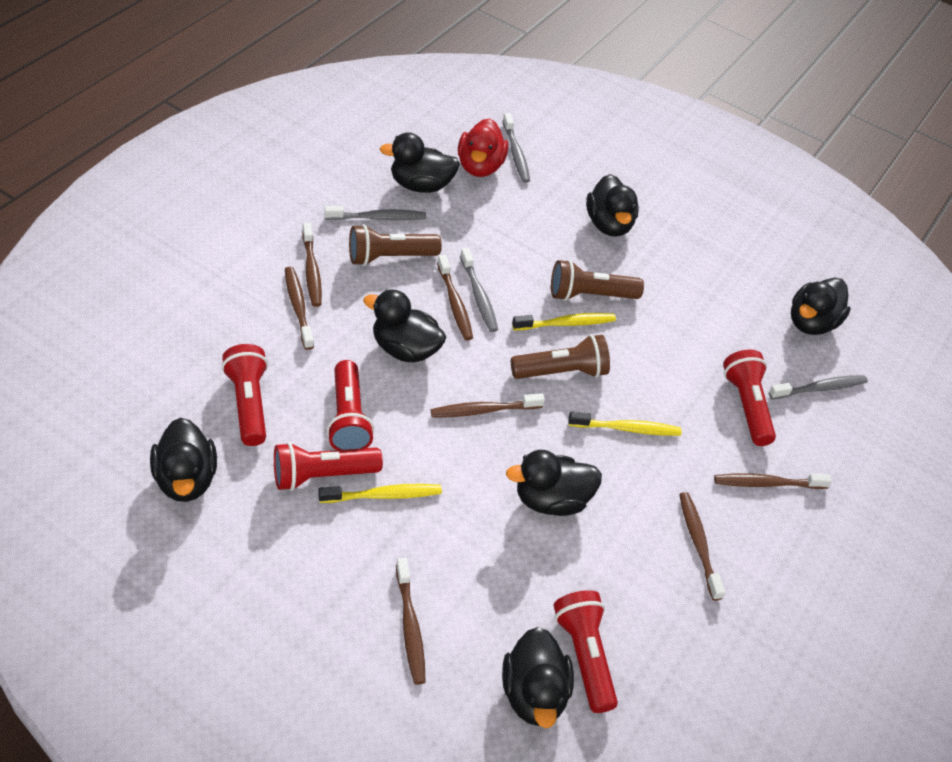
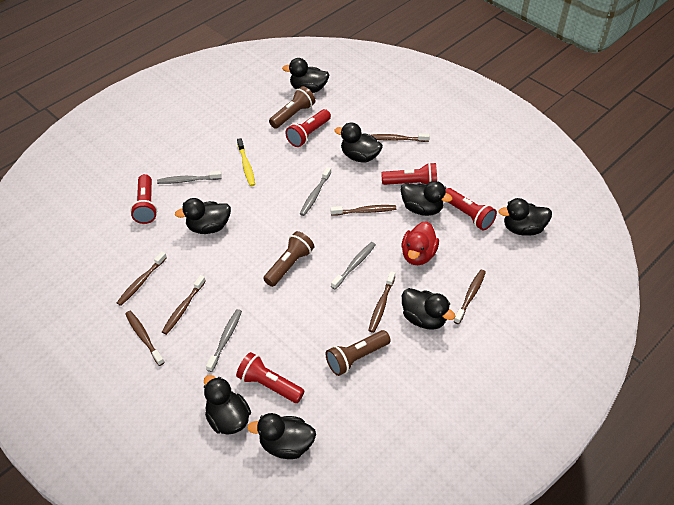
black duck: [150,418,217,502] [363,290,446,362] [380,132,460,193] [502,627,574,728] [506,450,602,516] [586,174,639,237] [791,277,851,335] = 7 -> [175,198,231,234] [204,375,251,435] [247,413,316,459] [282,58,329,93] [334,122,383,162] [401,181,452,216] [402,288,455,330] [499,198,552,235] = 8
yellow toothbrush: [318,484,442,503] [512,313,616,330] [568,411,682,436] = 3 -> [237,138,255,186] = 1

